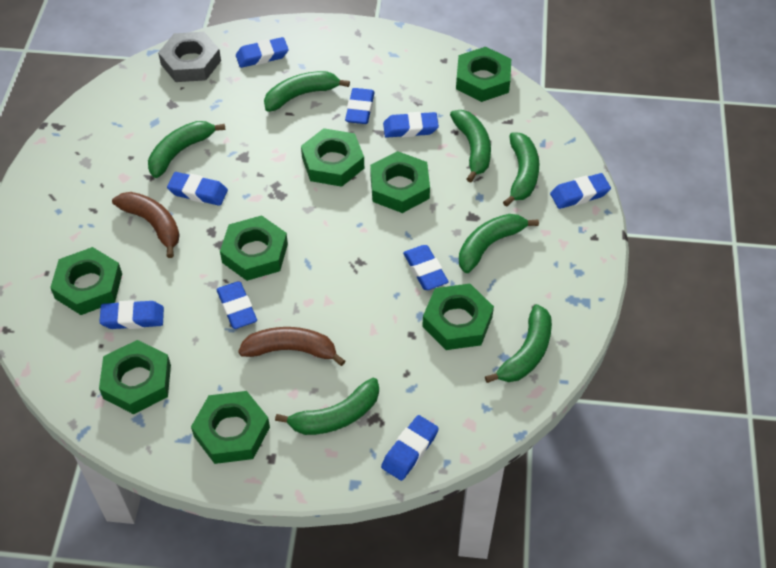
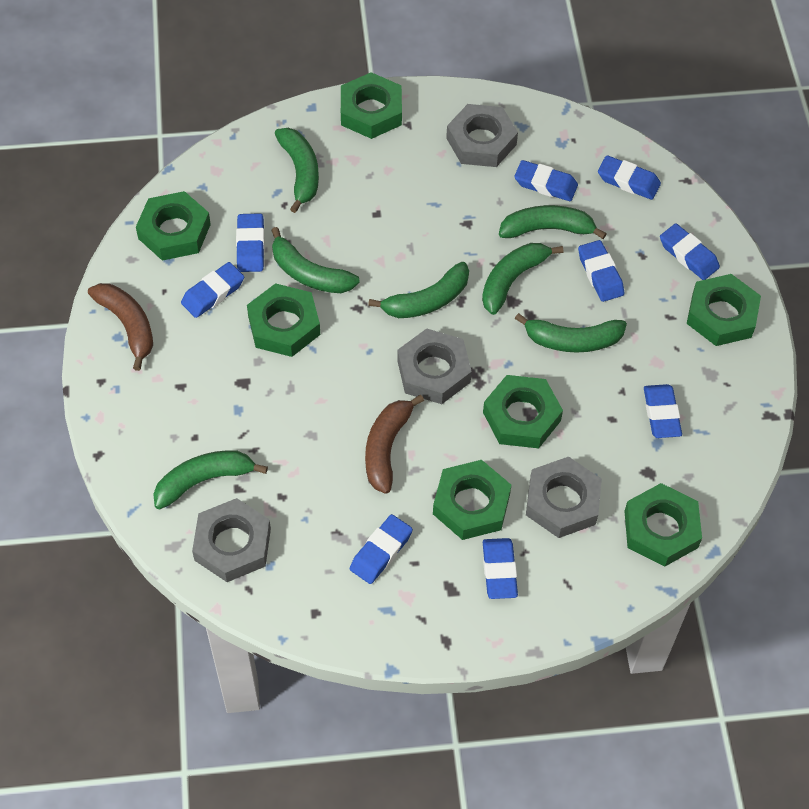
green nut: [50,247,122,315] [99,340,171,414] [191,391,270,464] [220,215,288,281] [301,128,364,187] [370,151,430,213] [422,284,494,350] [456,47,511,102] = 8 -> [136,191,211,261] [247,283,320,357] [341,72,402,139] [433,460,511,540] [483,375,563,448] [625,483,702,567] [687,274,761,346] = 7
grey nut: [158,32,221,82] = 1 -> [192,498,271,582] [397,328,472,404] [446,104,518,167] [526,457,602,538] = 4

